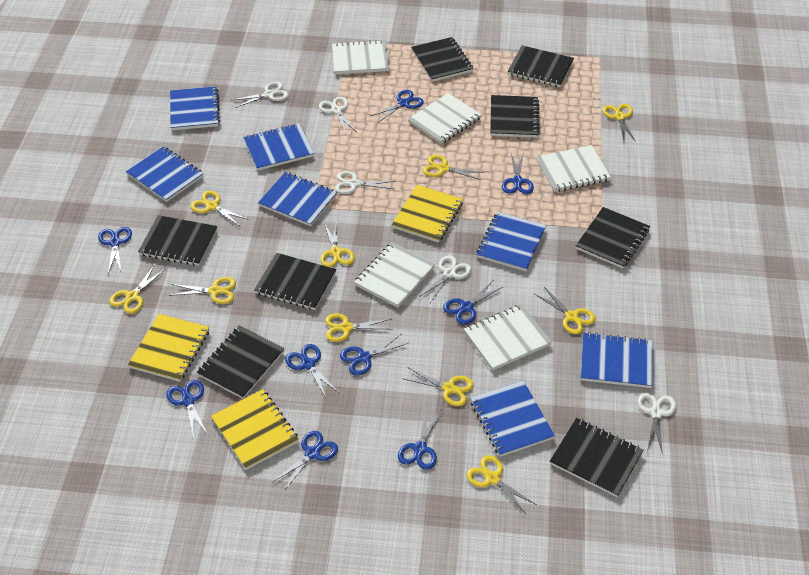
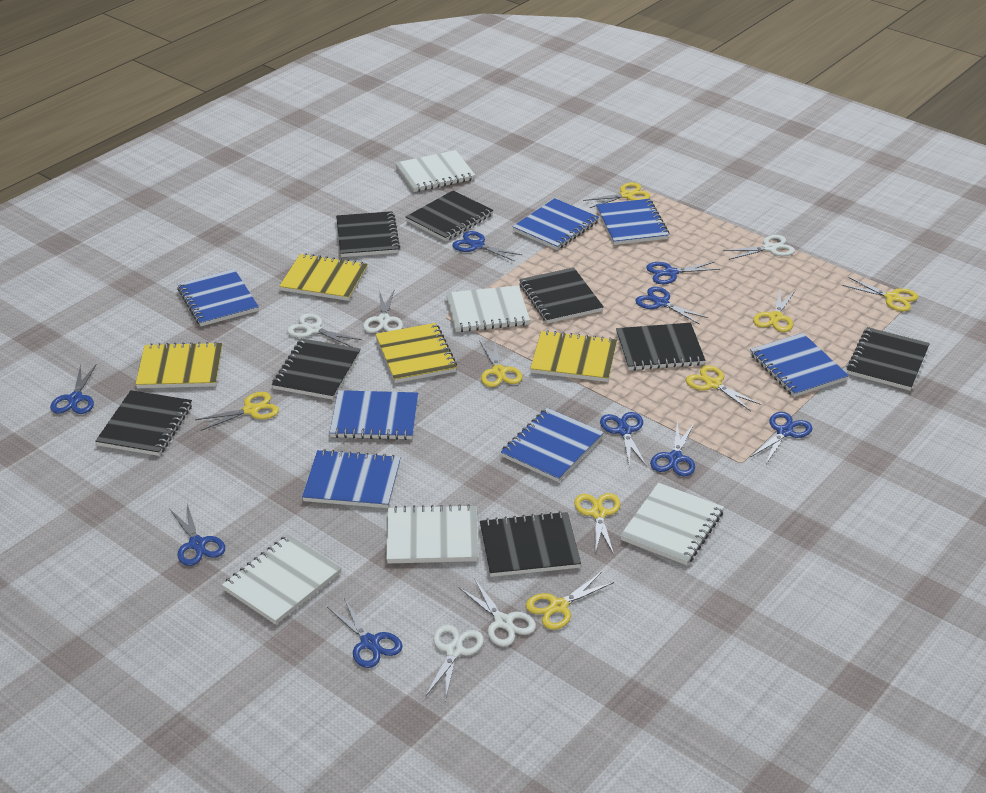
yellow notebook: [128,314,209,382] [211,389,299,470] [392,185,463,243] = 3 -> [135,342,222,388] [279,253,368,301] [375,323,457,383] [530,330,617,382] = 4
yellow scissors: [109,265,165,314] [169,277,236,304] [190,190,249,226] [321,221,355,267] [325,313,391,342] [404,367,474,406] [423,155,484,180] [466,455,537,515] [535,287,596,334] [603,104,636,142] = 10 -> [195,392,279,431] [479,340,523,387] [526,572,614,630] [574,493,621,555] [583,182,650,208] [686,365,762,411] [753,291,795,332] [842,277,918,311] = 8

